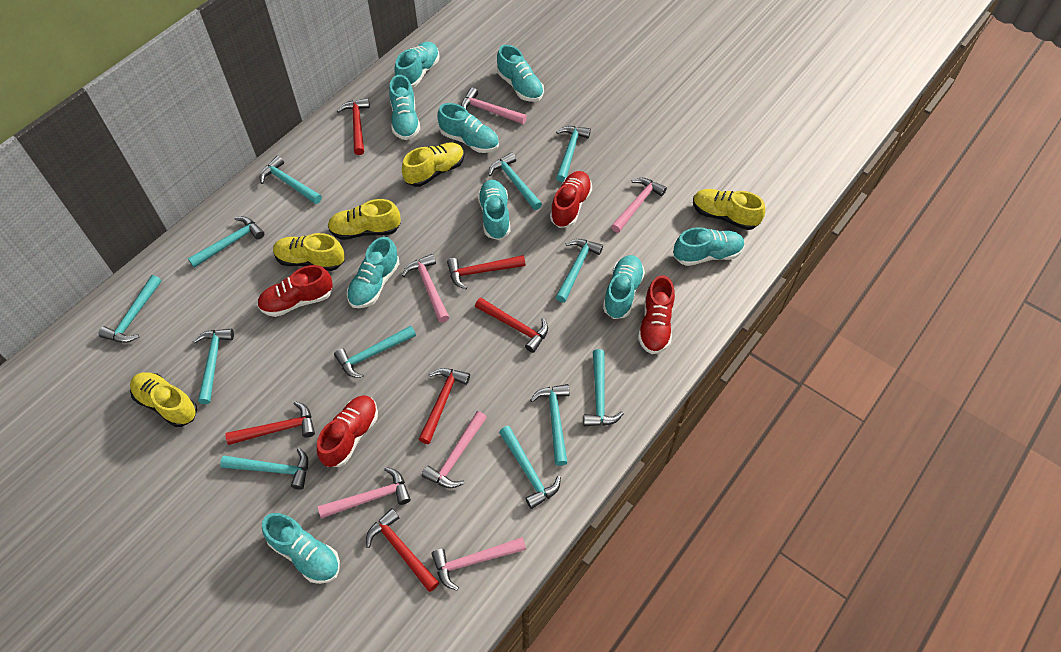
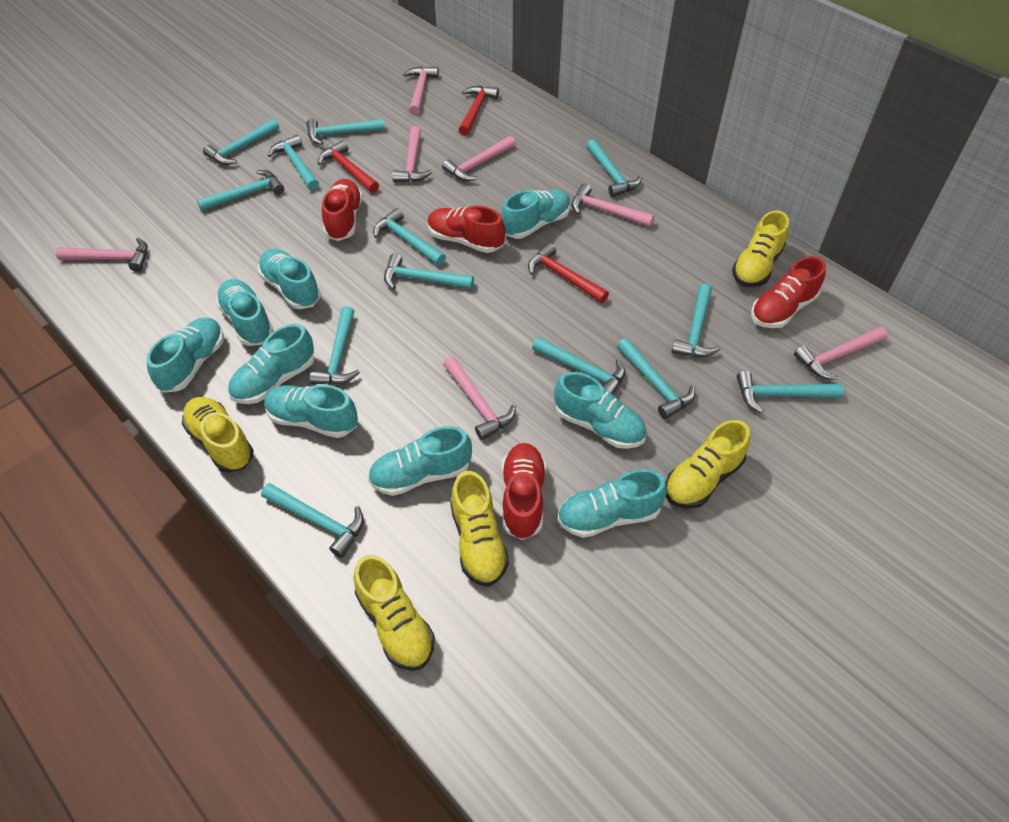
pink hammer: [318,467,411,518] [402,254,449,323] [422,411,487,488] [432,537,526,591] [461,87,527,124] [611,178,667,233] = 6 -> [56,238,148,272] [392,126,432,182] [403,66,439,115] [442,136,516,181] [443,356,516,440] [571,184,654,227] [794,327,888,380] = 7
red hammer: [225,401,315,445] [337,98,370,155] [366,508,439,592] [419,368,470,444] [447,255,525,289] [475,297,548,353] = 6 -> [318,140,379,193] [459,86,499,136] [528,243,609,303] = 3
turquoise hammer: [99,275,162,343] [188,217,264,268] [193,329,234,404] [220,448,308,490] [260,156,322,204] [334,326,416,378] [488,152,542,210] [499,426,561,509] [530,384,569,466] [556,126,591,182] [556,239,603,303] [583,349,624,426] = 12 -> [197,170,284,211] [203,119,279,165] [261,483,364,558] [267,135,319,190] [306,118,385,145] [310,306,360,384] [373,208,446,266] [384,253,474,289] [532,337,625,395] [586,139,642,197] [617,338,695,419] [672,283,720,357] [737,371,843,414] = 13

